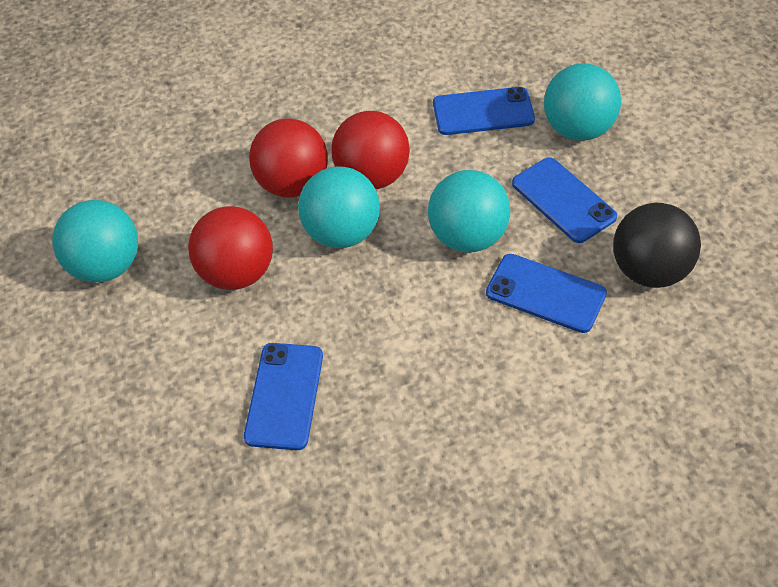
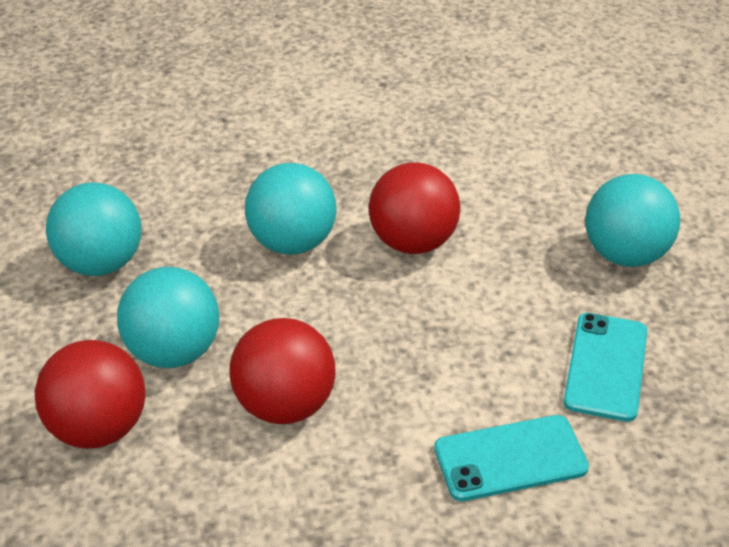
black ball: [613,203,701,288] = 1 -> none = 0
blue phone: [244,343,323,450] [433,87,535,135] [486,254,607,333] [512,157,617,243] = 4 -> none = 0
turquoise phone: none = 0 -> [434,415,589,501] [563,313,648,422] = 2

